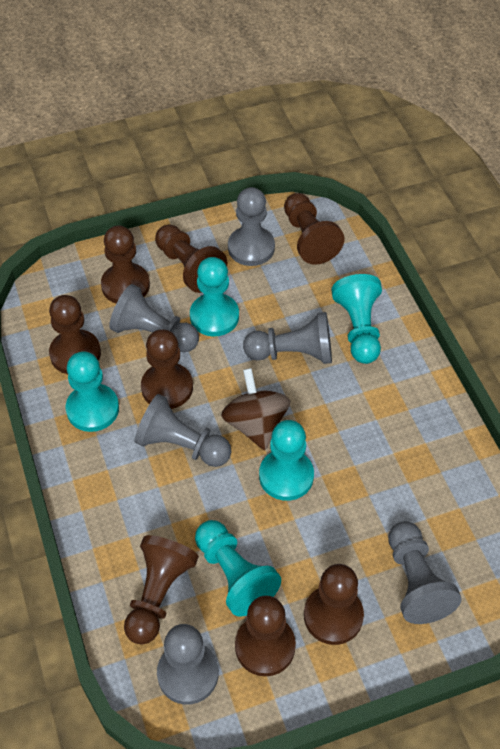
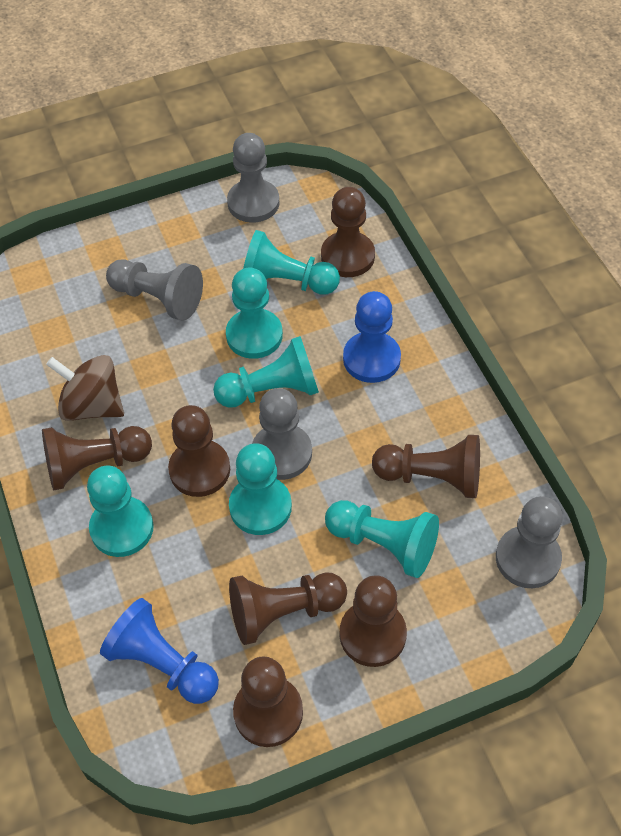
blue pawn: none = 0 -> [100,598,219,704] [343,291,401,383] = 2
brown pawn: [49,295,101,374] [101,225,150,303] [124,535,199,645] [141,329,193,409] [155,224,227,293] [235,595,296,676] [284,193,344,265] [304,564,364,645] = 8 -> [42,426,152,491] [168,405,230,497] [229,572,347,645] [233,656,303,747] [321,187,375,277] [340,575,407,667] [372,435,480,498] = 7
grey pawn: [109,284,199,352] [135,394,231,467] [157,624,219,705] [228,187,275,266] [243,312,332,364] [388,521,462,624] = 6 -> [106,259,203,321] [227,133,280,223] [252,388,312,480] [496,496,563,588] = 4
turquoise pawn: [66,352,119,432] [190,257,239,336] [195,520,281,617] [259,420,314,501] [331,274,382,364] = 5 -> [87,466,154,557] [213,336,319,408] [226,268,283,359] [229,443,292,535] [243,230,340,295] [325,500,439,578] = 6

